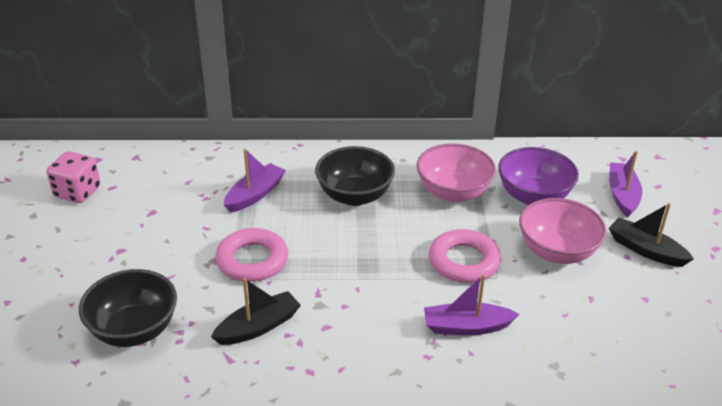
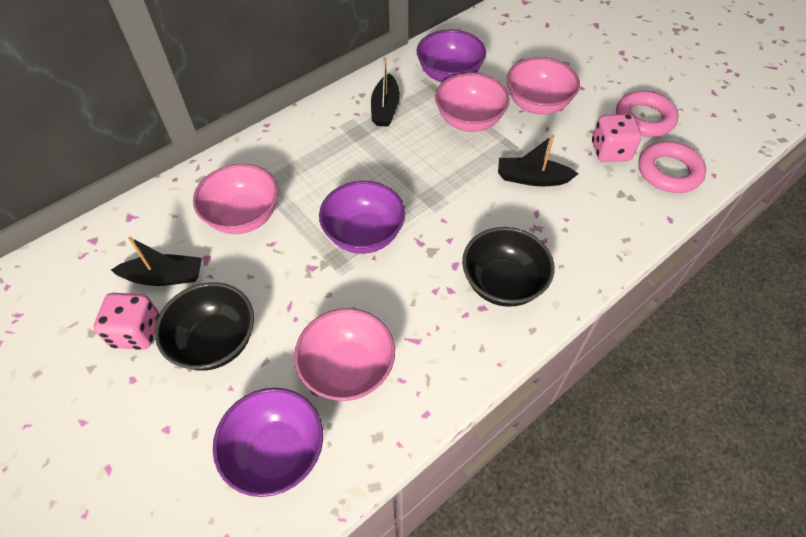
black boat: [211,278,301,345] [609,203,694,267] = 2 -> [111,237,202,286] [371,57,400,127] [498,135,578,186] = 3
pink bowl: [417,143,496,203] [519,198,607,264] = 2 -> [193,164,278,234] [294,308,395,401] [435,73,510,132] [507,57,580,115] = 4
pink dice: [47,151,100,203] = 1 -> [94,293,160,350] [592,114,642,162] = 2
purple boat: [224,149,286,212] [424,274,519,335] [609,151,642,217] = 3 -> none = 0
purple bowl: [498,147,579,205] = 1 -> [213,388,323,497] [319,181,406,254] [416,29,486,82] = 3

